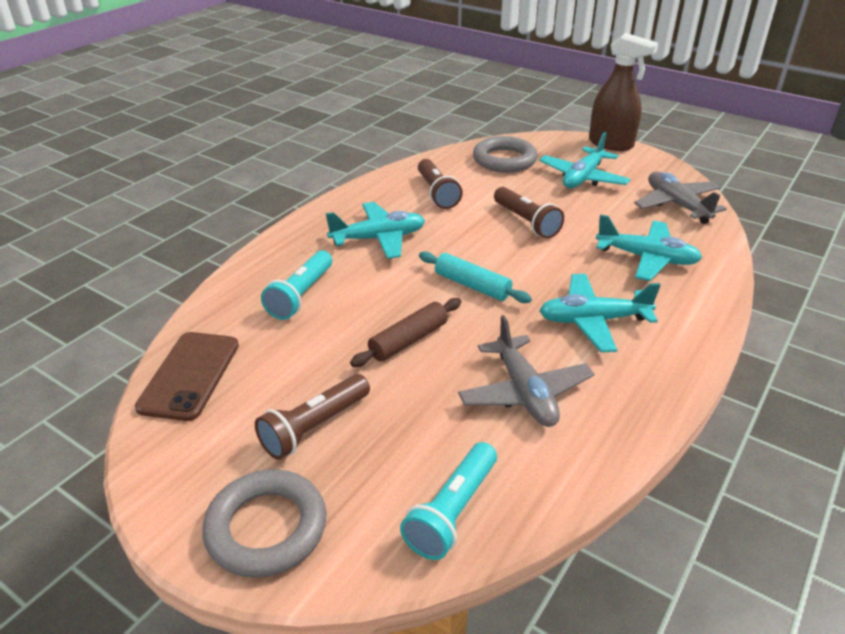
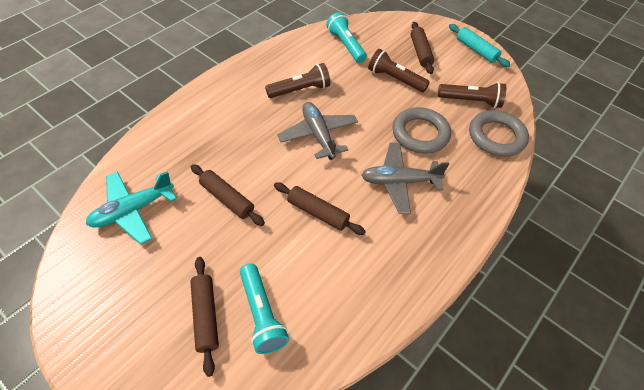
brown phone: [135,332,239,421] = 1 -> none = 0
brown rolling pin: [350,298,461,367] = 1 -> [190,257,219,377] [191,164,265,226] [274,182,366,235] [411,22,434,74] = 4
brown spray bottle: [589,33,658,151] = 1 -> none = 0
turquoise plane: [325,202,425,259] [539,132,631,188] [539,274,661,352] [596,214,702,281] = 4 -> [86,171,177,245] = 1

